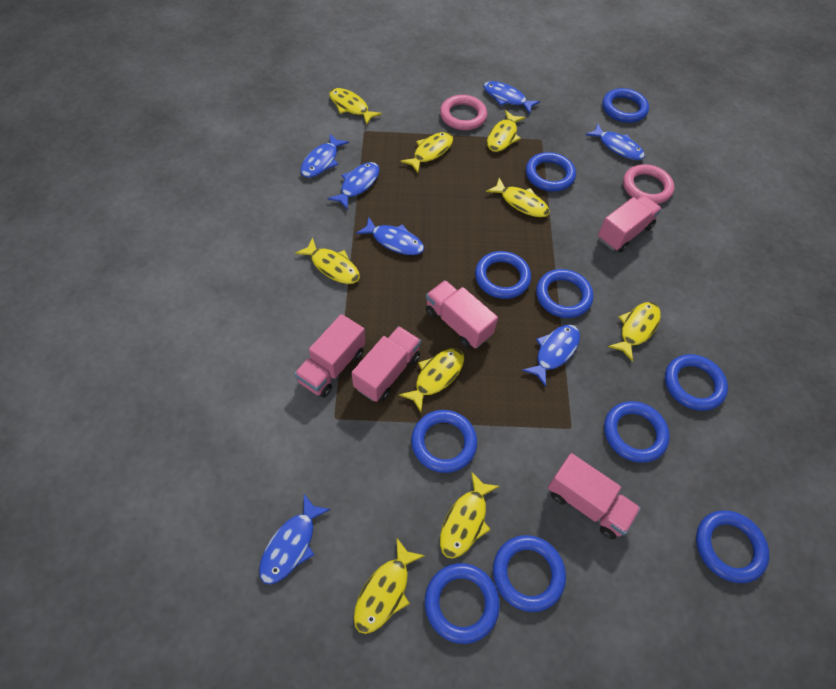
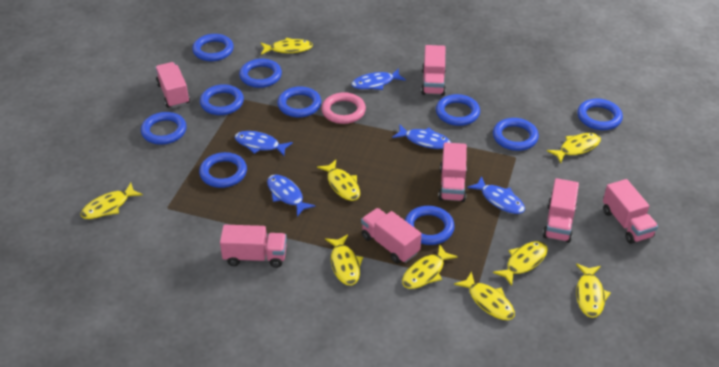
blue fish: [259,494,331,584] [300,134,349,178] [328,162,380,209] [356,217,424,255] [483,81,540,114] [522,325,580,387] [585,123,645,160] = 7 -> [234,131,293,156] [267,175,316,216] [351,68,406,90] [392,124,451,149] [467,176,525,214] = 5
pink ring: [440,95,487,130] [623,164,674,204] = 2 -> [321,92,366,124] = 1
pink truck: [294,314,365,398] [352,326,421,402] [426,280,498,349] [548,453,641,539] [598,195,662,252] = 5 -> [155,62,190,108] [220,225,287,268] [361,208,421,264] [421,45,446,96] [438,142,467,202] [543,178,579,243] [603,179,658,244] = 7

